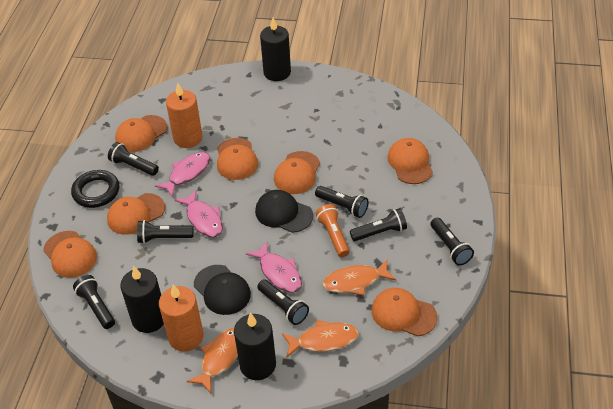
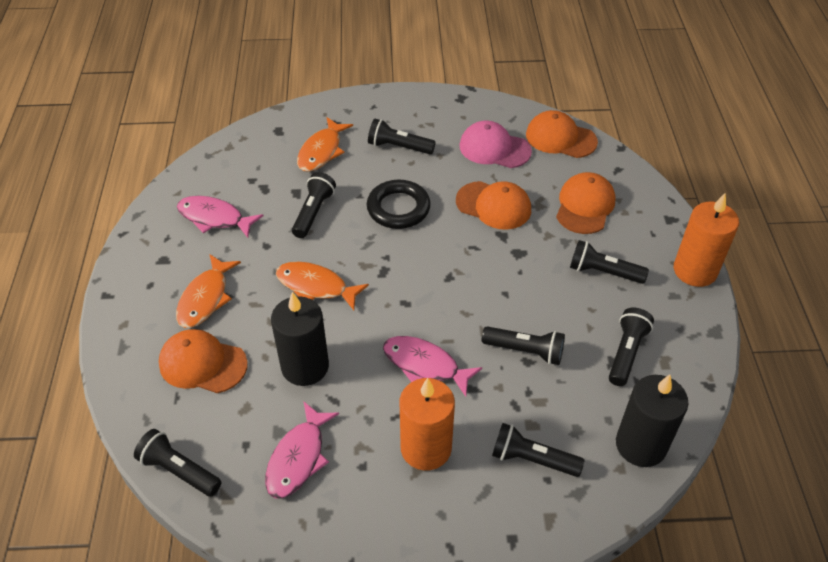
black candle: [120,266,164,333] [234,313,276,380] [260,18,291,81] = 3 -> [271,292,329,386] [616,375,688,467] = 2
black cap: [194,265,251,315] [255,190,313,233] = 2 -> none = 0
orange cap: [43,231,97,278] [107,193,165,235] [115,115,167,152] [217,138,258,180] [274,151,320,194] [371,288,438,336] [387,138,433,184] = 7 -> [159,329,248,393] [456,181,531,230] [526,110,598,158] [556,172,616,234] = 4
orange flashlight: [316,204,350,257] = 1 -> none = 0
pink cap: none = 0 -> [459,121,532,168] = 1

